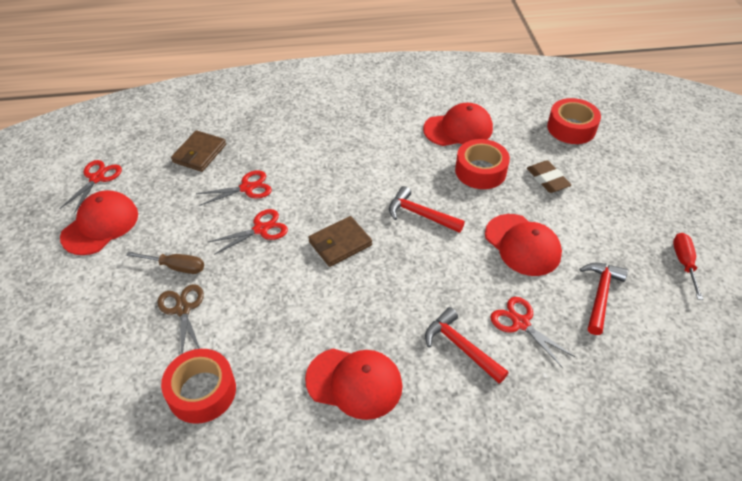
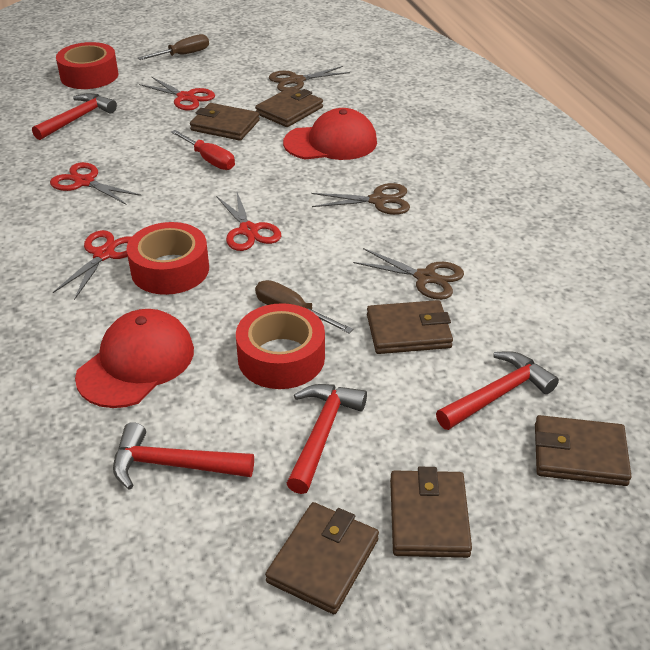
brown eraser: [527,160,571,193] = 1 -> none = 0
brown scissors: [157,284,204,354] = 1 -> [269,66,350,91] [312,183,410,215] [353,248,464,300] = 3
brown screwdriver: [126,251,204,274] = 1 -> [138,34,209,60] [255,280,353,333] = 2
brown wallet: [171,130,226,172] [308,216,372,267] = 2 -> [190,103,260,141] [255,87,323,127] [265,502,379,614] [367,300,453,354] [390,467,472,558] [535,415,632,486] = 6
red cap: [60,190,138,255] [305,349,403,420] [423,103,493,146] [485,214,562,276] = 4 -> [75,309,194,408] [283,108,377,160] = 2
red hammer: [389,186,465,233] [425,307,509,383] [579,263,628,335] = 3 -> [32,93,117,140] [113,422,254,490] [286,384,367,494] [436,351,559,430] = 4

